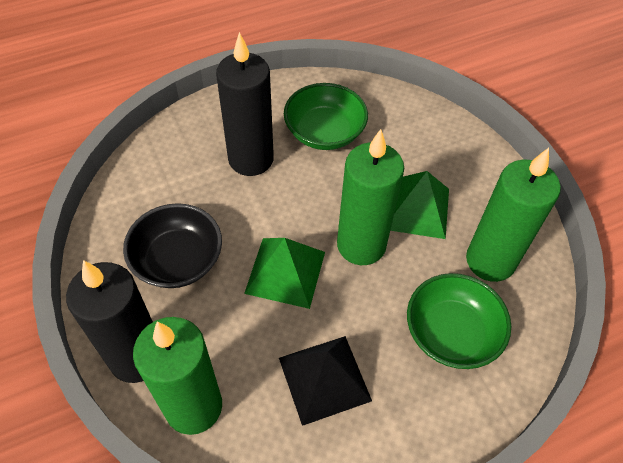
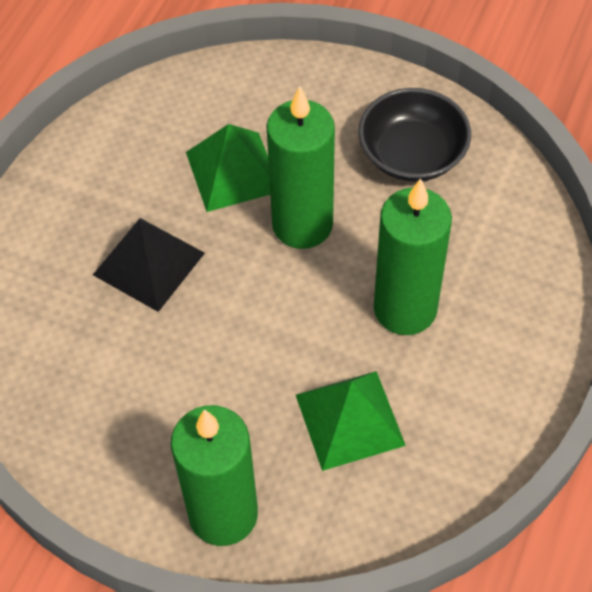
black candle: [66,260,153,383] [216,32,274,176] = 2 -> none = 0
green bowl: [284,83,368,150] [407,273,511,369] = 2 -> none = 0

